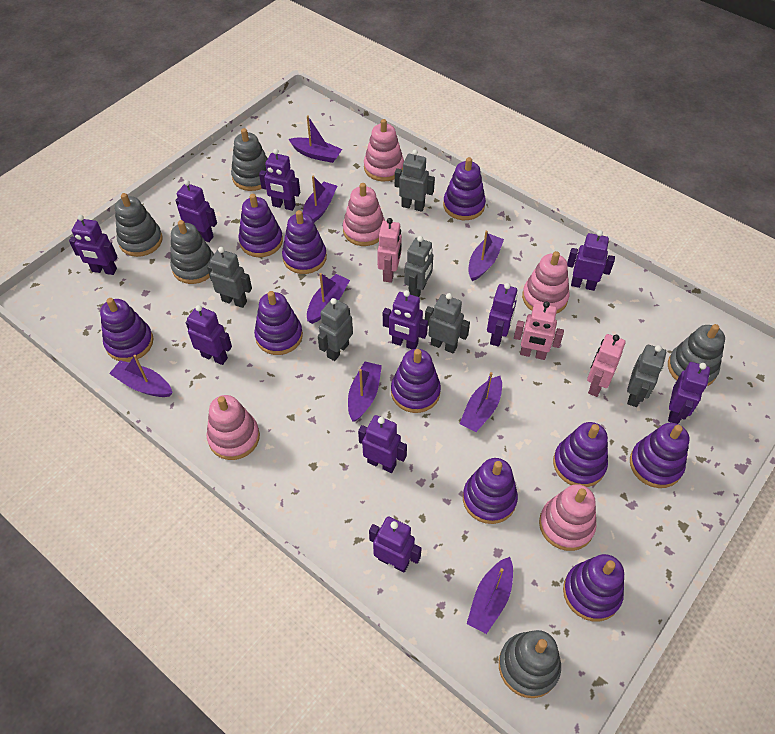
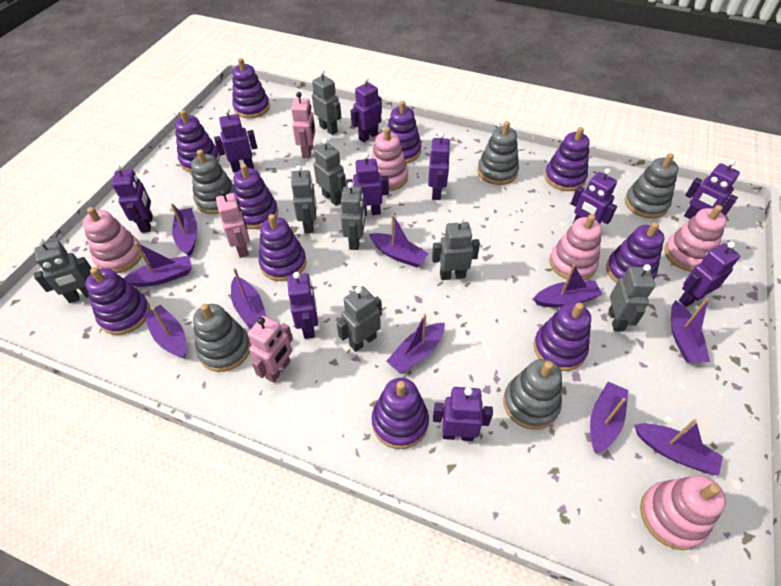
grey robot: [207,247,252,308] [318,298,353,361] [395,150,435,212] [404,236,433,297] [425,293,470,353] [627,345,666,407] = 6 -> [34,239,92,303] [291,166,316,233] [312,70,341,135] [314,139,346,206] [337,286,382,352] [341,182,365,250] [432,218,480,280] [609,264,655,332] = 8
purple boat: [109,355,173,397] [289,115,342,163] [303,176,337,222] [307,273,350,324] [348,362,382,422] [459,372,502,432] [467,557,513,634] [468,231,504,281] = 8 -> [124,242,192,287] [143,305,187,358] [171,203,198,257] [231,268,266,329] [369,214,429,267] [386,314,445,374] [533,264,603,307] [590,382,628,454] [634,419,723,476] [671,298,710,362] = 10

